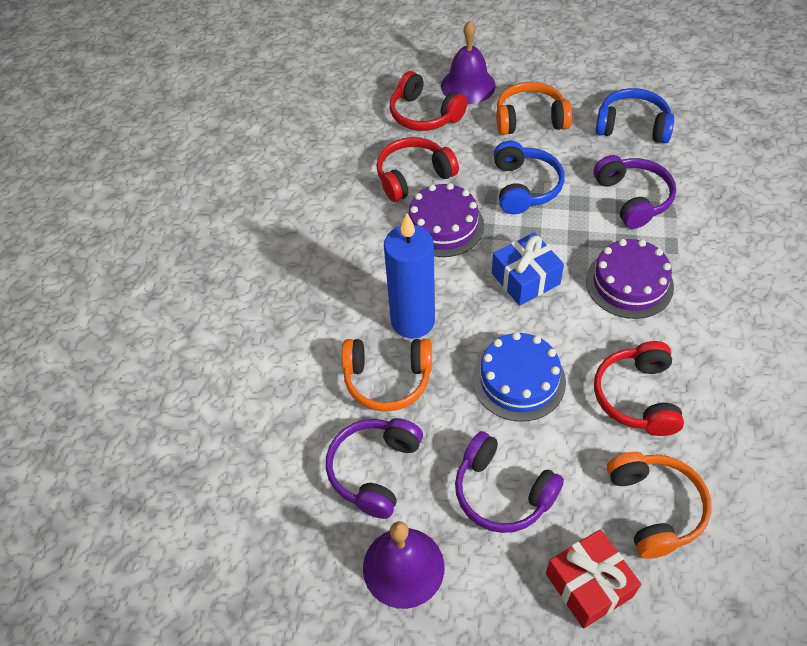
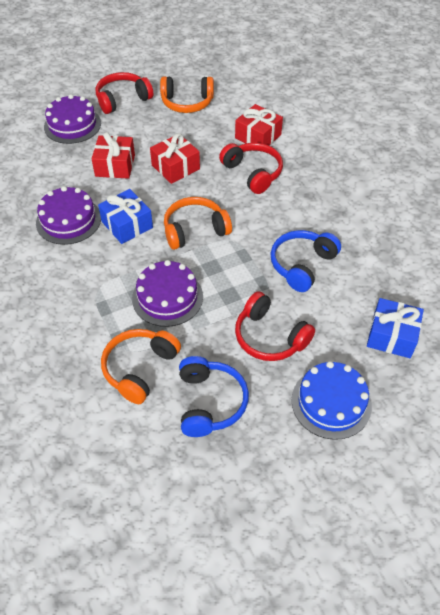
blue candle: [384,214,435,338] = 1 -> none = 0
blue gift: [492,232,564,306] = 1 -> [98,189,153,244] [367,298,424,358] = 2
purple bell: [363,521,444,609] [441,21,496,104] = 2 -> none = 0
purple cake: [407,183,484,257] [586,239,674,319] = 2 -> [36,186,101,245] [44,94,101,144] [132,260,203,327] = 3
purple headphones: [326,418,423,519] [455,431,564,533] [593,155,676,229] = 3 -> none = 0
red gift: [546,529,641,629] = 1 -> [92,132,135,179] [150,133,200,184] [235,104,283,145] = 3

